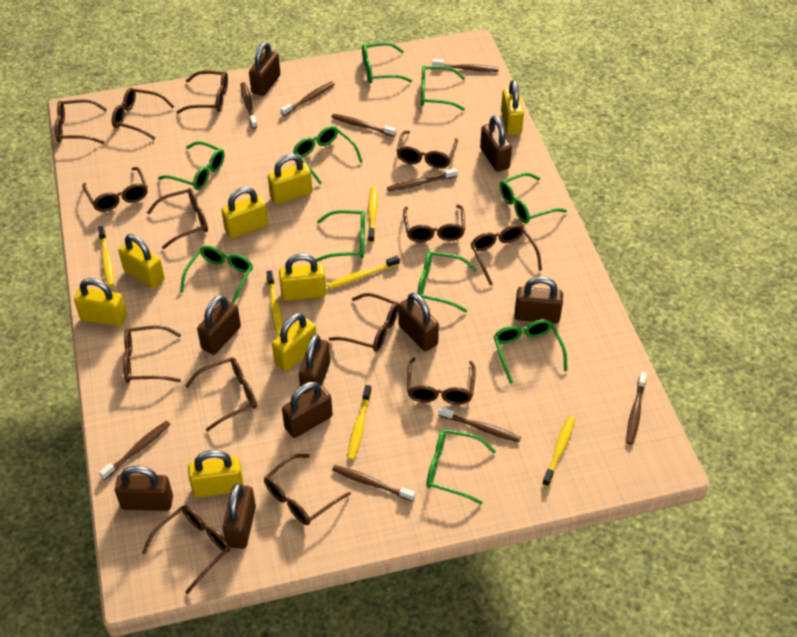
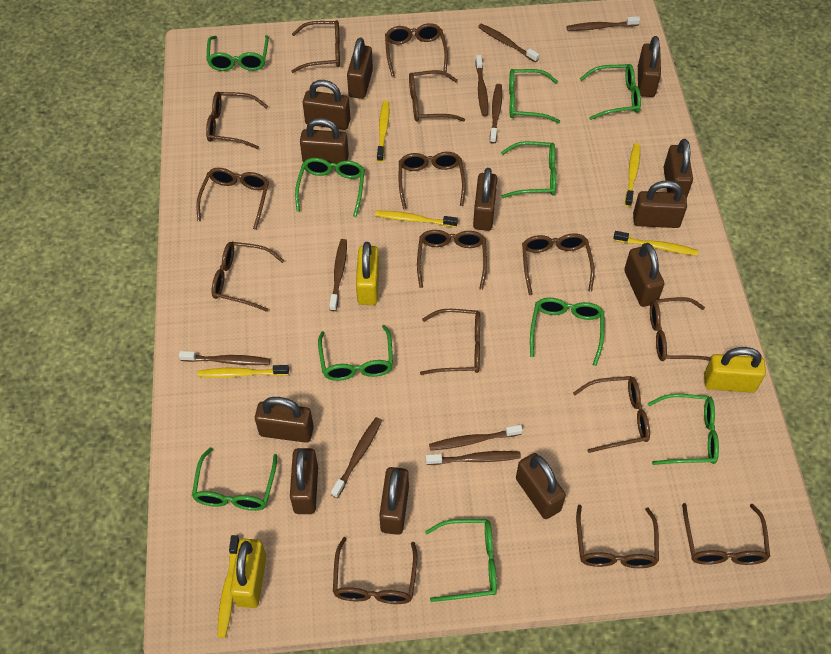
brown glasses: [55,99,107,144] [82,167,148,212] [112,88,175,140] [123,325,181,383] [142,505,230,594] [147,188,208,249] [177,71,228,114] [185,357,257,432] [264,454,351,525] [329,293,399,352] [396,131,458,169] [403,205,465,242] [407,357,476,404] [471,225,542,286] = 14 -> [196,168,269,230] [206,92,268,149] [212,242,285,312] [291,20,340,73] [333,537,417,604] [385,23,448,77] [399,152,466,209] [409,70,465,122] [417,230,487,290] [420,309,480,375] [522,233,594,295] [573,376,650,453] [576,505,659,568] [650,297,711,361] [682,503,770,565] = 15
brown padlock: [115,466,173,511] [197,295,241,355] [223,483,256,549] [249,42,281,96] [282,382,333,438] [299,334,330,394] [398,292,439,351] [480,116,512,172] [515,276,563,323] = 9 -> [255,397,314,443] [290,448,318,514] [300,118,349,164] [303,80,350,130] [347,38,373,99] [379,467,409,535] [473,168,497,231] [516,453,566,519] [624,243,664,307] [633,180,687,228] [638,36,661,97] [663,139,693,198] = 12
yellow padlock: [74,278,127,326] [118,234,165,288] [188,450,244,498] [221,187,268,239] [268,154,312,205] [272,313,316,371] [279,253,326,301] [501,80,524,135] = 8 -> [230,539,266,608] [356,242,379,305] [704,347,766,393] = 3

